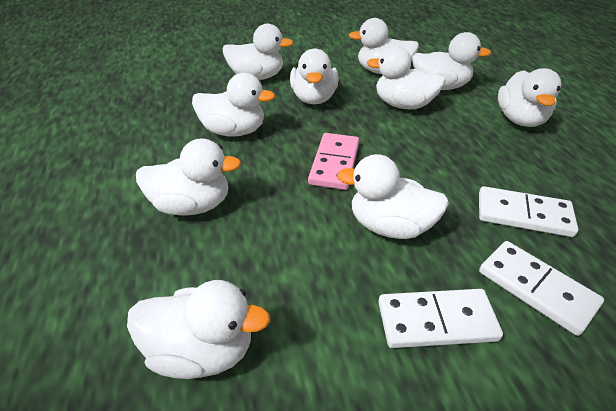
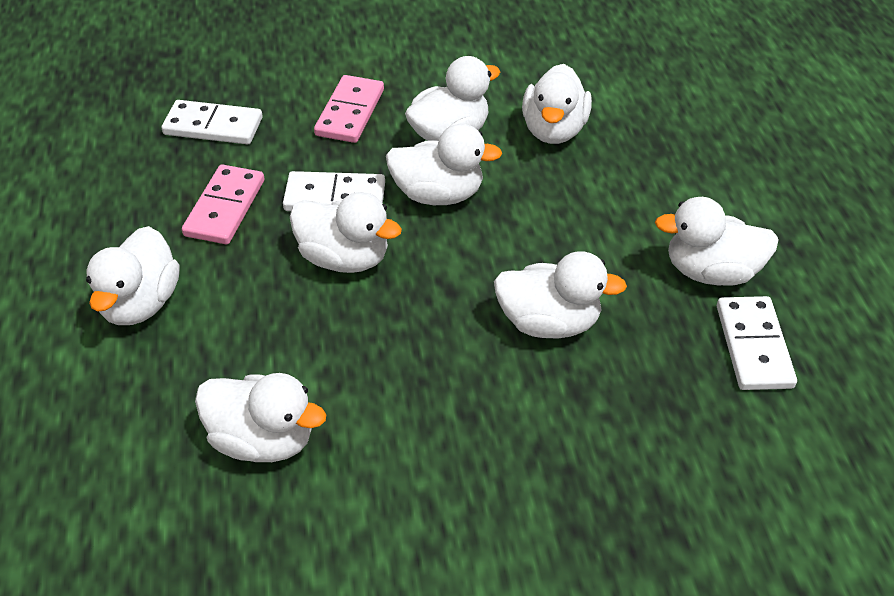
pink domino: [308,133,359,190] = 1 -> [182,164,265,244] [314,75,384,143] = 2
white duck: [127,280,270,379] [136,138,241,216] [192,73,275,137] [223,24,293,80] [290,49,338,104] [337,154,449,239] [349,18,419,74] [367,46,446,109] [412,32,491,90] [498,68,561,127] = 10 -> [86,226,180,325] [195,373,326,462] [290,192,402,273] [386,124,502,205] [405,56,500,141] [494,251,627,339] [522,64,592,144] [655,197,779,286] = 8

